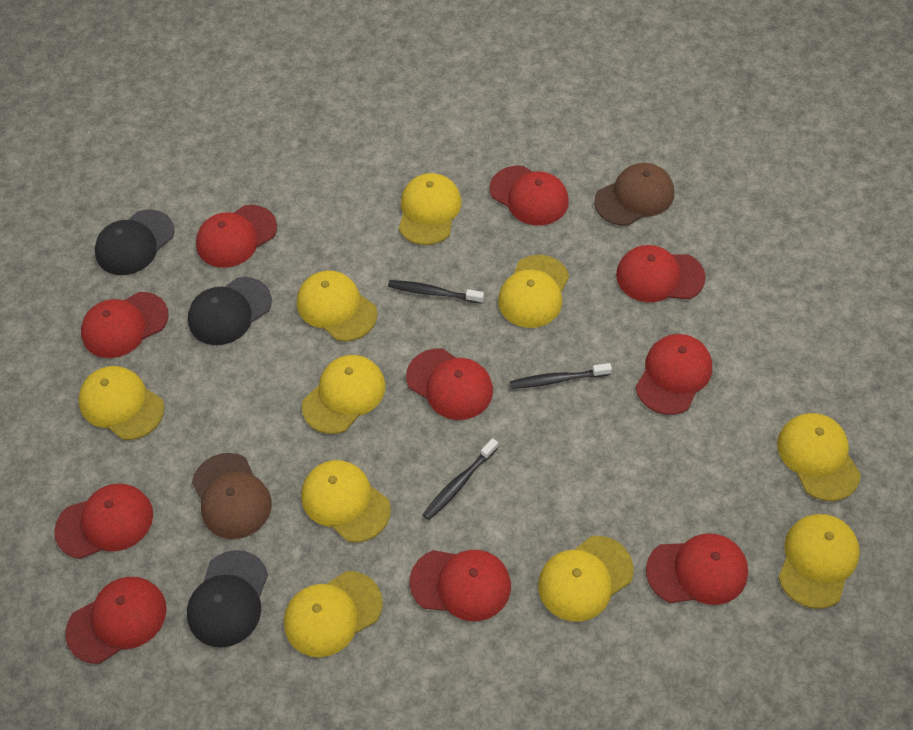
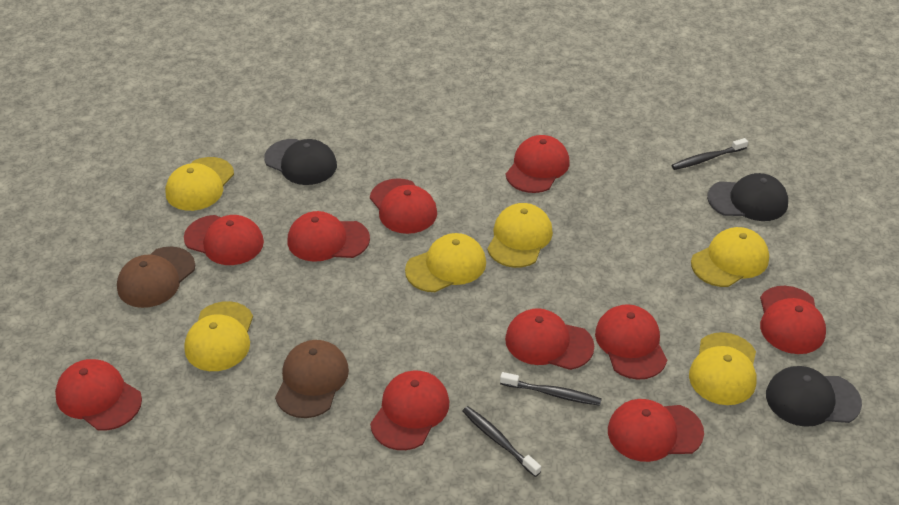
yellow cap: [78,366,164,440] [284,571,383,657] [297,270,378,342] [301,460,391,543] [302,355,386,434] [399,173,462,245] [498,255,569,328] [538,536,634,622] [777,413,861,501] [778,514,860,609] = 10 -> [165,157,234,211] [184,301,253,371] [405,233,486,292] [487,203,553,268] [689,332,757,405] [691,227,769,287] = 6

